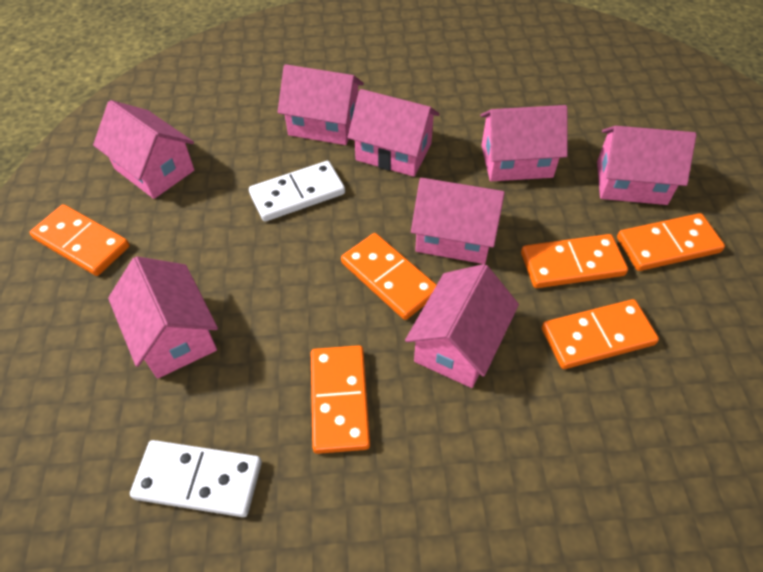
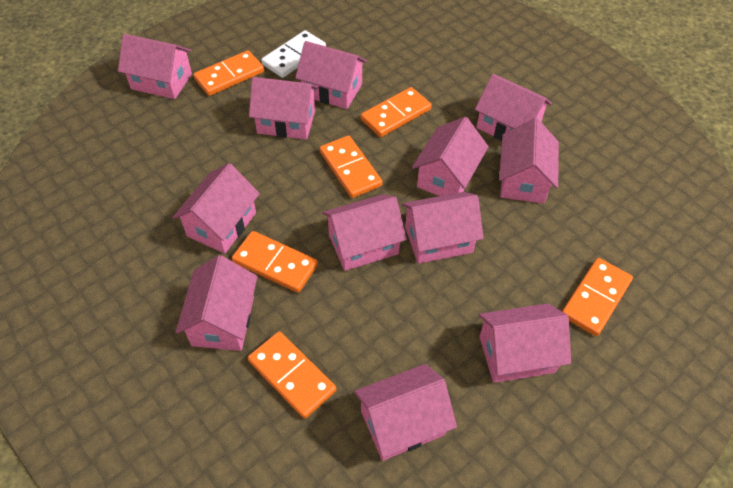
pink house: [93,100,195,199] [108,256,218,379] [278,64,364,145] [348,89,440,177] [405,264,519,388] [411,178,505,264] [481,105,568,181] [597,126,697,205] = 8 -> [118,34,192,99] [172,163,260,254] [176,255,258,351] [249,77,318,140] [295,41,367,109] [322,194,407,271] [354,364,457,461] [402,192,484,264] [412,117,489,196] [475,74,552,141] [479,303,571,383] [499,118,559,204] = 12
white domino: [130,440,262,517] [249,161,345,222] = 2 -> [261,30,326,78] = 1

